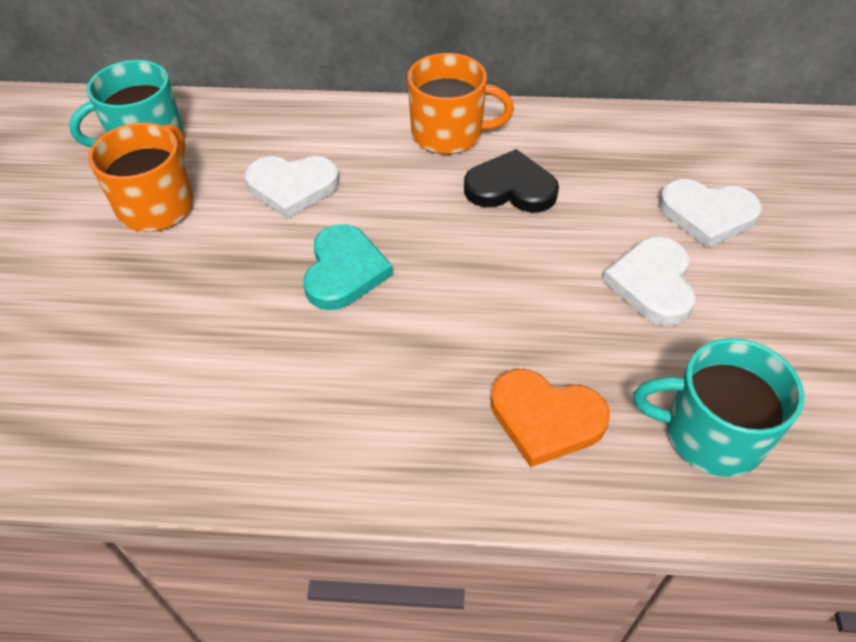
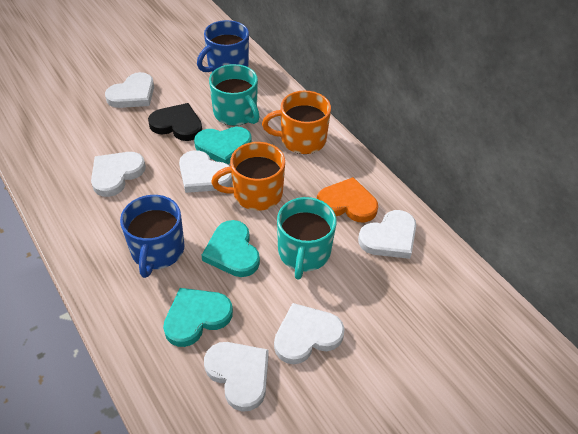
blue mug: none = 0 -> [120,195,184,278] [197,20,249,72] = 2
turquoise heart: [303,224,393,310] = 1 -> [163,288,233,347] [194,127,252,164] [201,220,260,277] = 3
white heart: [245,156,339,218] [603,237,696,326] [659,179,762,248] = 3 -> [91,152,146,197] [105,72,154,108] [179,150,232,193] [204,342,269,412] [274,303,345,364] [358,210,416,259] = 6

